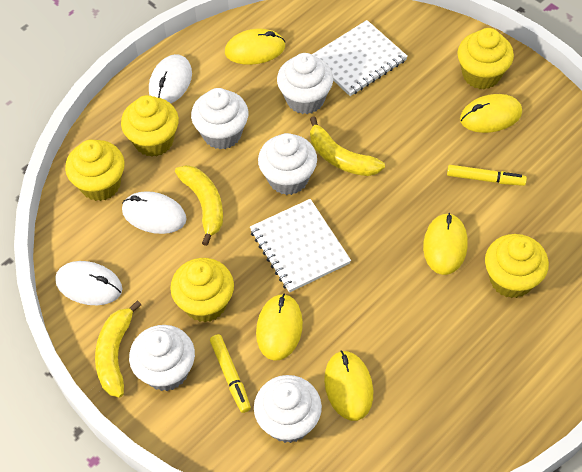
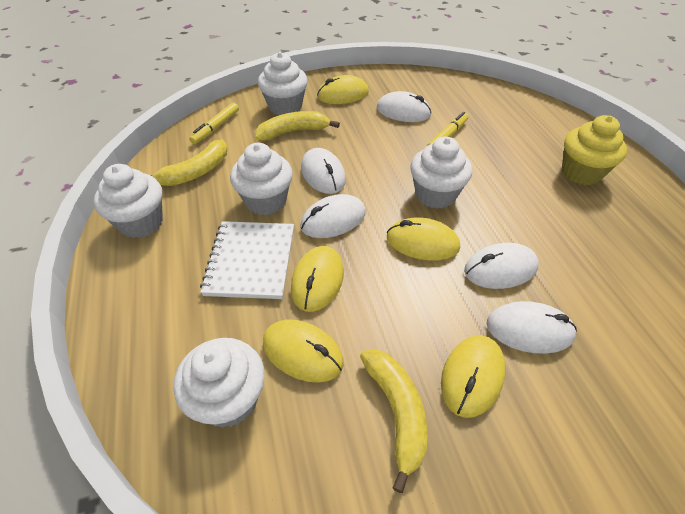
white mouse: [55,261,122,305] [122,191,187,234] [149,54,192,103] = 3 -> [300,194,366,238] [301,148,346,194] [377,91,431,122] [464,243,539,289] [487,301,577,354] = 5
white notebook: [250,199,351,293] [312,20,408,96] = 2 -> [200,221,294,299] = 1
yellow cupcake: [65,139,125,201] [121,95,179,157] [170,258,234,322] [457,28,514,89] [485,234,549,298] = 5 -> [562,115,627,185] = 1

